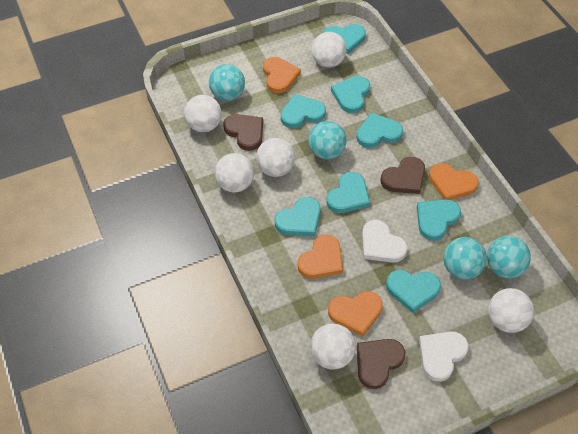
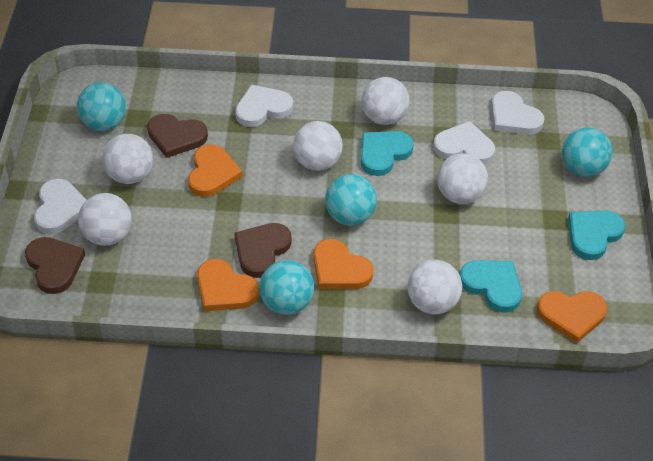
turquoise heart: [275,197,321,236] [281,94,326,128] [323,24,366,54] [326,172,370,213] [331,76,370,113] [356,113,403,148] [386,270,441,313] [417,199,461,241] = 8 -> [361,131,414,176] [460,260,522,313] [568,210,625,260] = 3
white heart: [362,220,408,263] [419,331,469,382] = 2 -> [34,179,86,234] [235,84,293,127] [433,121,495,165] [491,91,545,135] = 4

